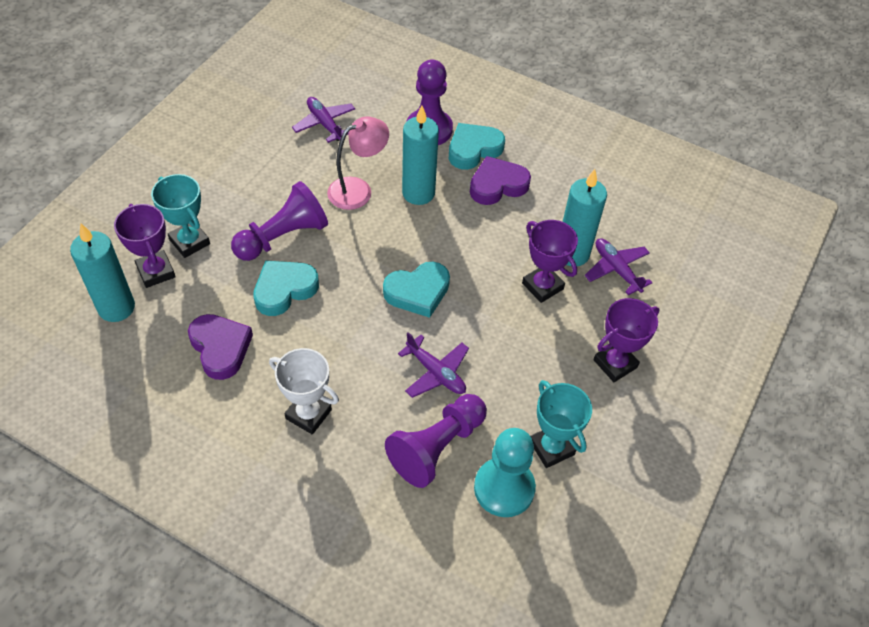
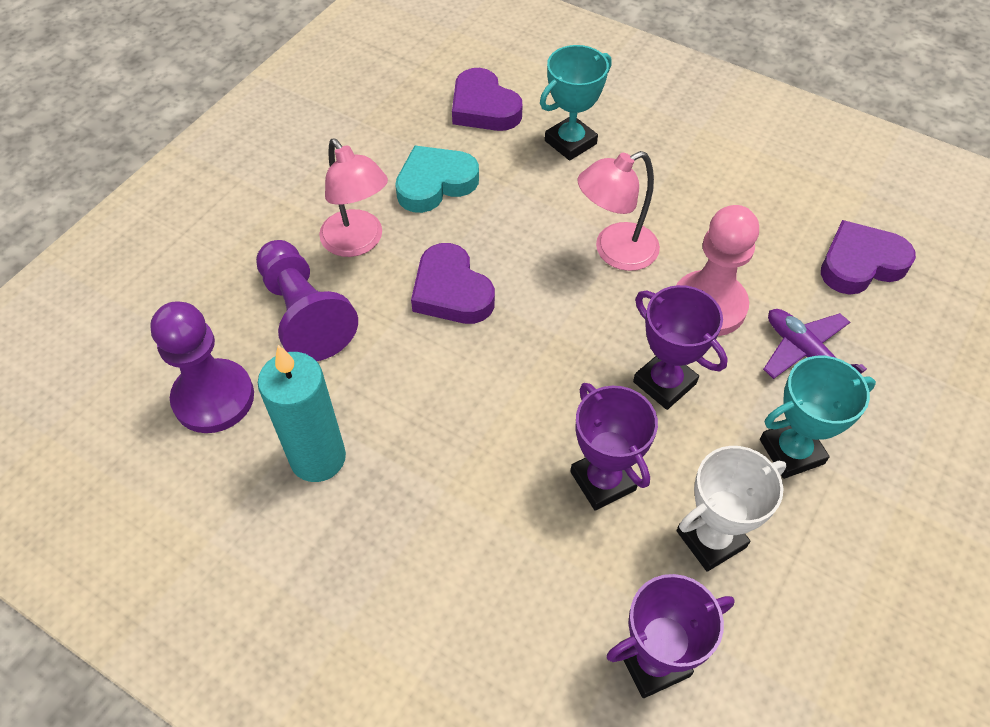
pink lamp: [327,117,389,210] = 1 -> [319,139,388,257] [578,151,660,271] = 2
pink pawn: none = 0 -> [677,205,759,336] = 1
purple heart: [188,314,253,380] [470,156,531,205] = 2 -> [411,243,495,324] [452,68,522,131] [821,220,916,295] = 3
purple pawn: [231,181,328,261] [385,394,487,488] [406,59,453,145] = 3 -> [150,302,254,433] [256,240,358,361] = 2
purple plane: [292,97,355,143] [398,332,469,398] [585,238,652,295] = 3 -> [763,309,867,379] = 1
turquoise candle: [70,224,135,322] [402,105,439,205] [563,169,607,266] = 3 -> [258,345,346,482] = 1
turquoise heart: [253,260,319,316] [383,262,450,318] [449,123,505,170] = 3 -> [395,145,479,213] = 1
turquoise pawn: [474,428,536,517] = 1 -> none = 0

